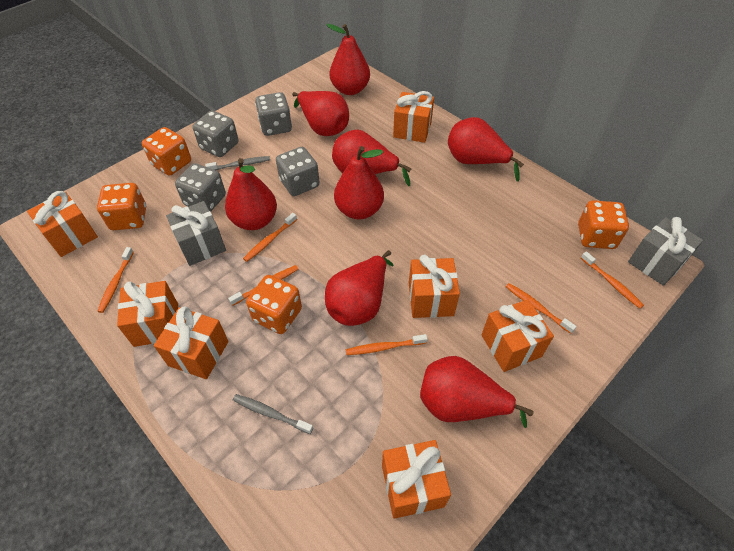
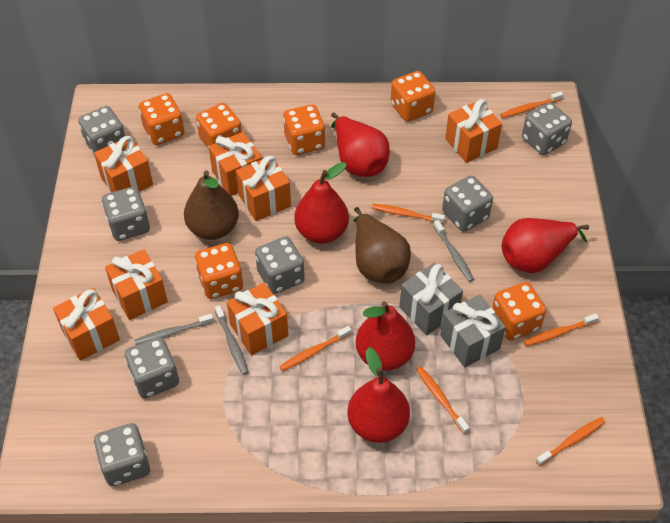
brown pear: none = 0 -> [184,170,239,240] [354,207,411,284] = 2
grey dice: [175,163,226,212] [192,111,239,157] [255,92,292,136] [276,147,320,196] = 4 -> [78,106,125,156] [94,423,150,487] [102,187,150,241] [125,337,179,398] [255,236,305,294] [442,176,493,232] [522,102,572,155] = 7
grey toothbrush: [205,156,270,170] [233,394,313,434] = 2 -> [134,314,214,345] [215,305,249,375] [433,220,474,282] = 3
orange dice: [97,183,146,230] [142,127,191,176] [246,275,302,334] [578,200,629,249] = 4 -> [139,93,184,145] [195,243,243,299] [196,103,242,149] [283,104,325,155] [390,71,435,122] [492,282,546,341] = 6
red pear: [225,158,277,230] [292,91,349,136] [325,250,394,326] [326,24,370,95] [332,130,412,186] [334,146,384,220] [420,356,534,428] [448,117,524,182] = 8 -> [294,162,349,243] [331,112,390,177] [348,347,410,443] [356,301,415,371] [502,218,589,273] = 5

